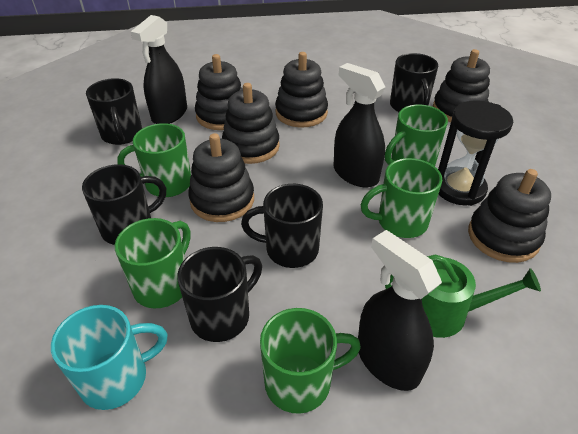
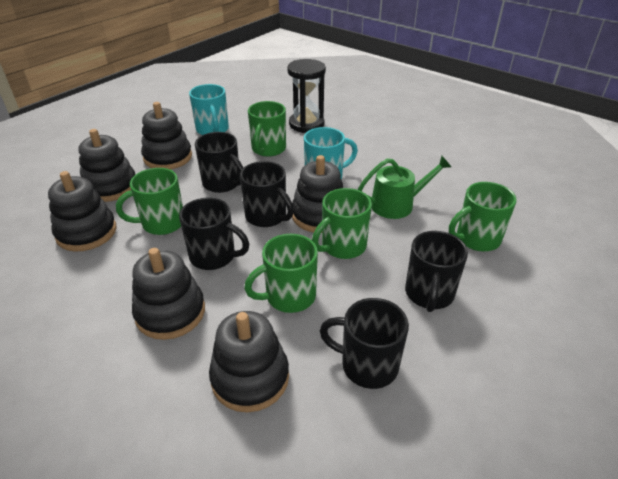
black spray bottle: [131,15,187,124] [334,63,385,187] [358,230,442,391] = 3 -> none = 0
turquoise mug: [51,305,168,410] = 1 -> [189,84,229,135] [304,127,358,179] = 2

